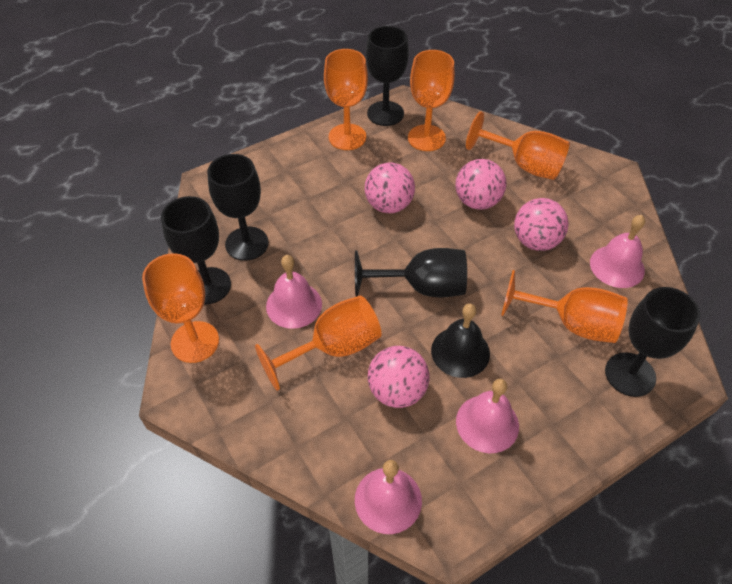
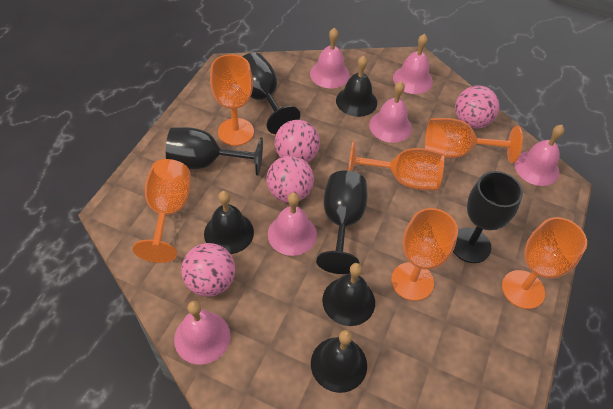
black bell: [431,304,490,378] = 1 -> [204,191,254,254] [311,330,367,393] [322,263,375,326] [336,55,377,117] = 4
black goblet: [161,196,231,304] [207,154,269,261] [355,248,467,297] [366,26,409,126] [605,287,701,397] = 5 -> [166,127,263,176] [243,53,300,134] [316,170,367,274] [453,171,523,263] = 4
pink bell: [266,255,322,329] [355,460,422,534] [456,379,519,453] [590,215,645,288] = 4 -> [174,301,231,365] [268,192,317,256] [310,28,350,88] [369,81,412,143] [393,34,433,94] [514,125,564,186] = 6

